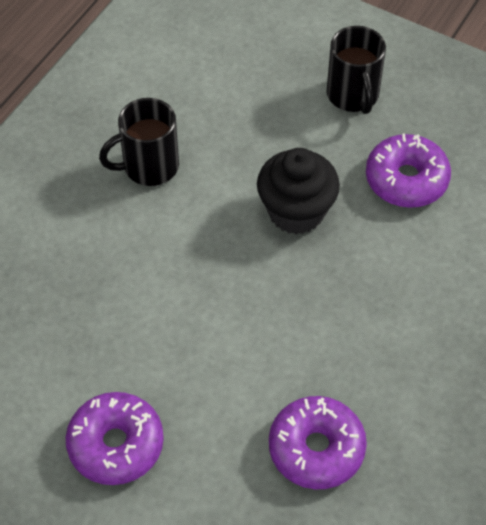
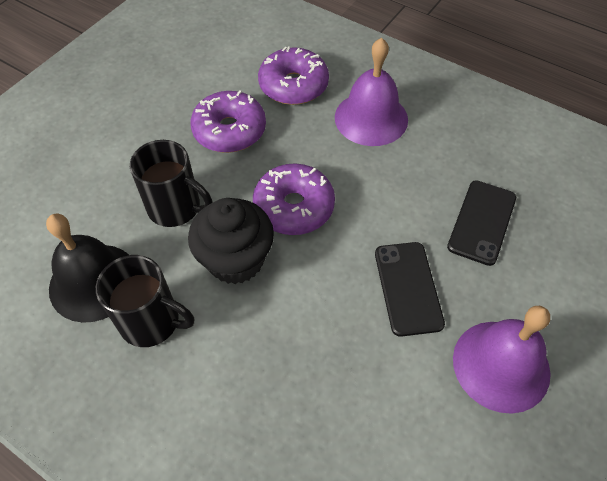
black bell: none = 0 -> [46,214,129,323] = 1
black phone: none = 0 -> [375,242,445,337] [447,180,516,266] = 2
purple bell: none = 0 -> [335,38,408,146] [453,306,551,414] = 2

